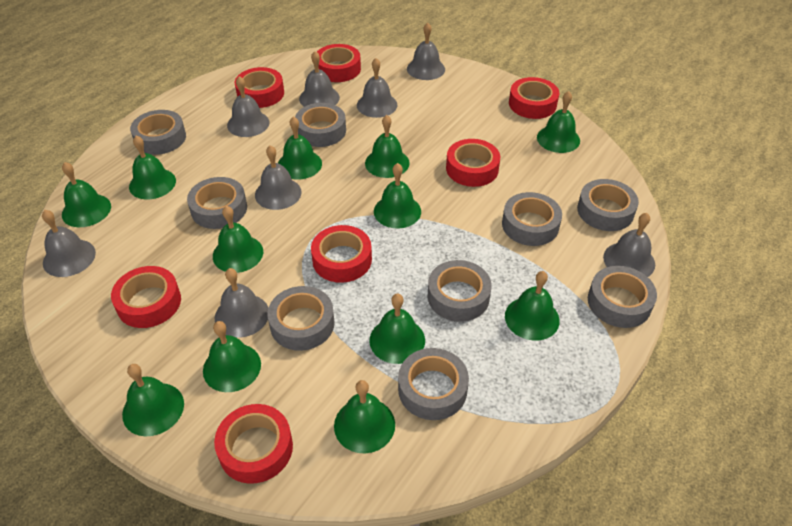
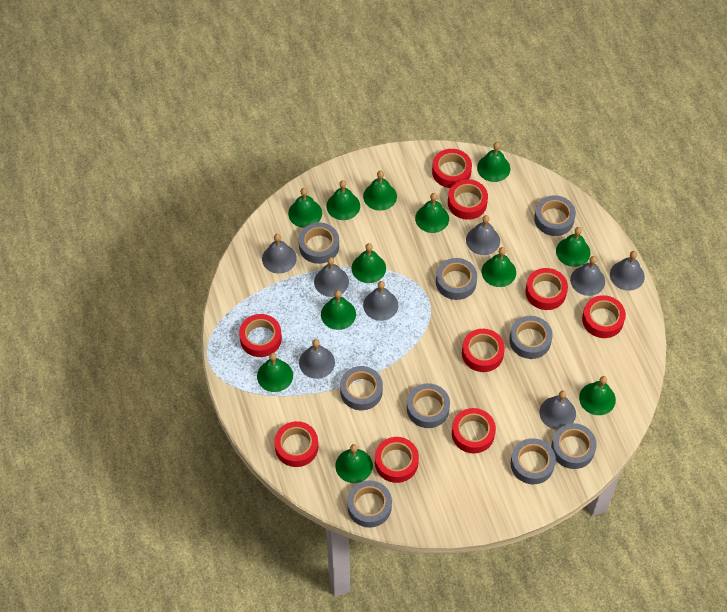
red tape: [111,266,181,328] [214,404,293,484] [235,67,284,108] [311,225,372,283] [317,44,361,82] [446,139,500,187] [509,77,559,119] = 7 -> [239,314,282,357] [274,421,318,467] [375,437,419,483] [432,149,472,188] [448,179,488,220] [452,408,496,454] [462,329,505,372] [525,268,568,310] [582,295,626,338] = 9

